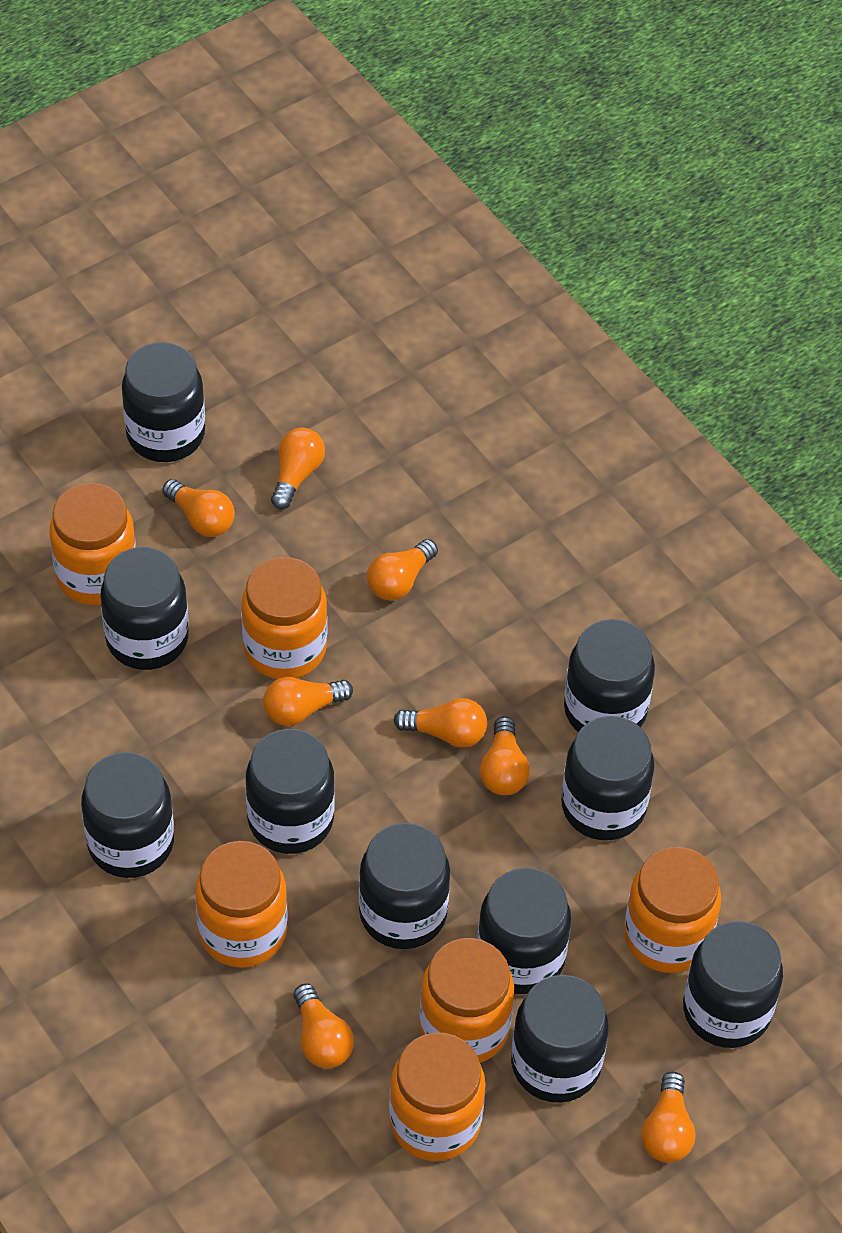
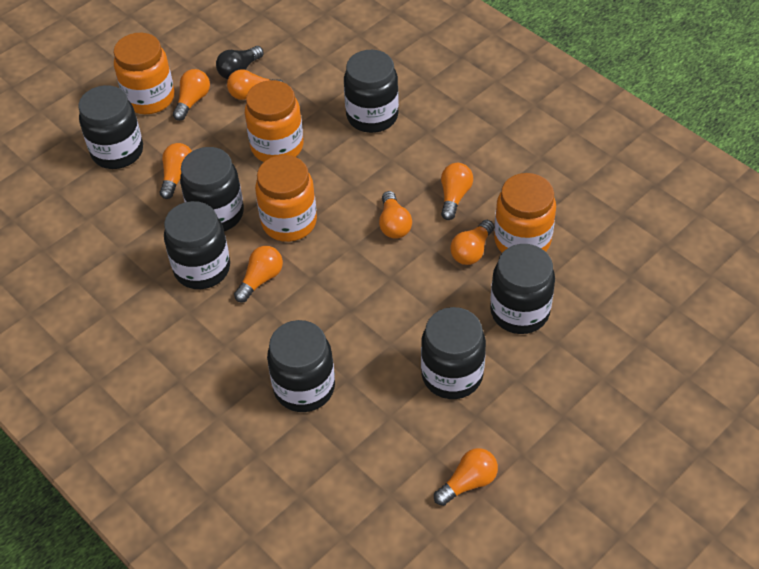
black jar: [81,752,174,878] [101,547,189,670] [122,342,205,462] [246,729,335,854] [359,823,450,949] [477,868,571,994] [511,975,609,1103] [561,716,654,840] [564,619,655,732] [683,921,783,1048] = 10 -> [79,85,143,169] [164,201,230,289] [180,147,244,231] [267,320,335,412] [344,50,399,133] [421,307,486,399] [490,244,555,334] = 7
black light bulb: none = 0 -> [216,46,264,79] = 1
orange jar: [50,483,136,605] [195,841,288,968] [241,557,327,679] [389,1033,486,1161] [419,938,514,1063] [624,847,721,973] = 6 -> [113,33,174,114] [245,80,303,162] [255,155,317,242] [494,173,556,253] = 4

